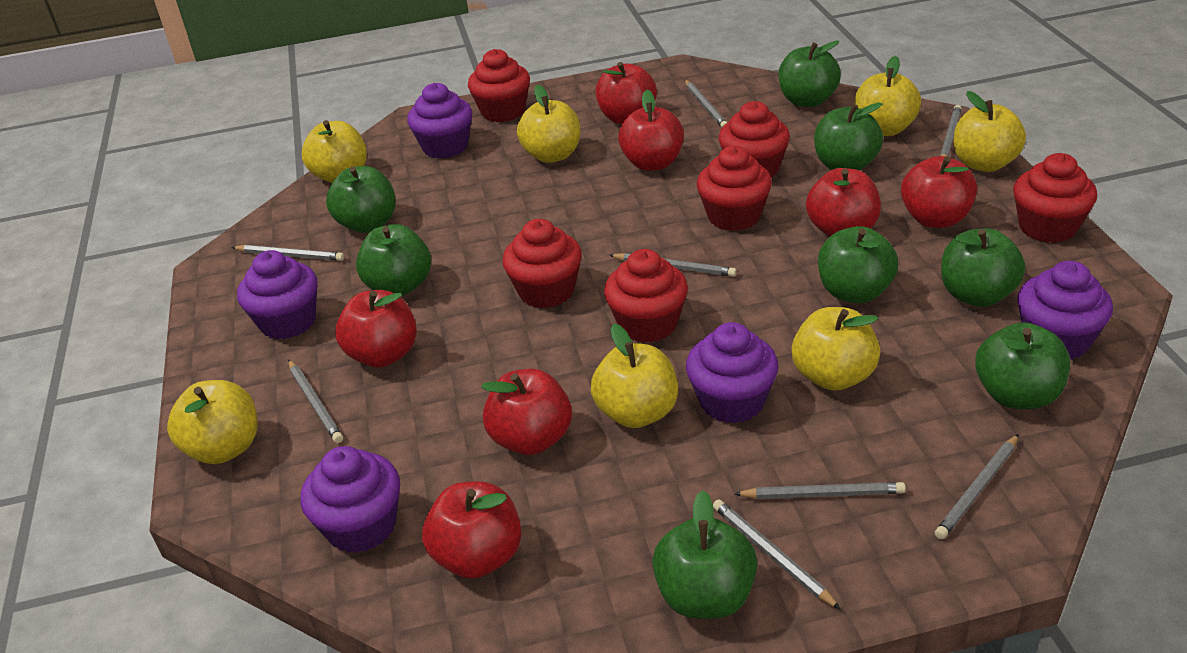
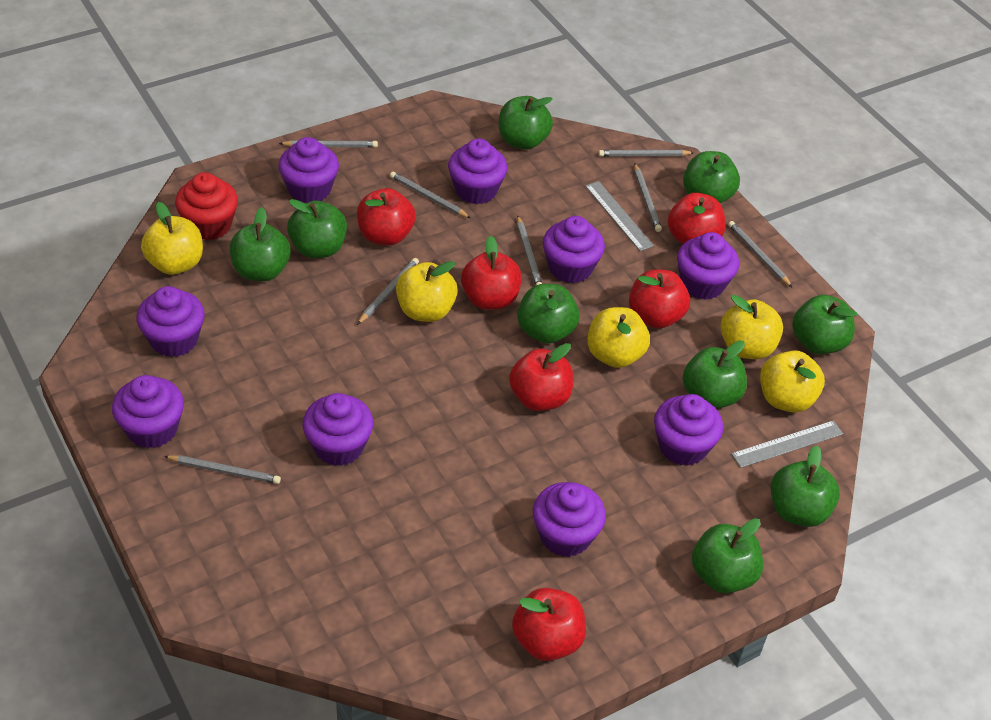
green apple: [326,166,396,233] [356,224,431,296] [652,490,757,619] [778,40,841,107] [814,103,883,170] [818,226,898,303] [941,228,1025,307] [975,322,1070,409] = 8 -> [230,207,291,281] [287,199,347,258] [499,96,553,150] [517,284,580,344] [683,151,740,203] [683,340,747,409] [692,518,763,593] [771,446,840,527] [792,295,857,354] = 9
grey ruler: none = 0 -> [585,181,654,251] [731,420,843,468] = 2
purple cupcake: [237,250,317,339] [301,446,400,553] [407,83,472,158] [686,322,778,423] [1017,261,1113,360] = 5 -> [112,375,184,448] [136,286,204,357] [278,137,339,203] [303,393,373,466] [448,138,507,204] [533,482,606,557] [543,216,605,283] [654,394,723,466] [677,232,739,300] = 9
red apple: [335,290,417,368] [422,481,522,579] [481,369,572,455] [595,62,657,124] [618,90,684,171] [806,168,881,236] [901,156,977,228] = 7 -> [357,188,416,246] [461,236,522,310] [509,343,573,411] [512,588,586,661] [629,269,690,329] [668,193,726,245] = 6
red cupcake: [468,49,530,122] [502,219,582,308] [604,249,688,343] [697,146,772,231] [719,101,790,178] [1013,153,1097,243] = 6 -> [175,172,238,240] = 1
yellow apple: [167,380,258,464] [302,120,367,183] [517,85,580,163] [591,324,678,428] [792,307,880,391] [855,56,921,136] [954,91,1026,172] = 7 -> [141,202,203,275] [396,261,458,322] [587,307,650,368] [720,295,783,359] [760,350,825,412] = 5

